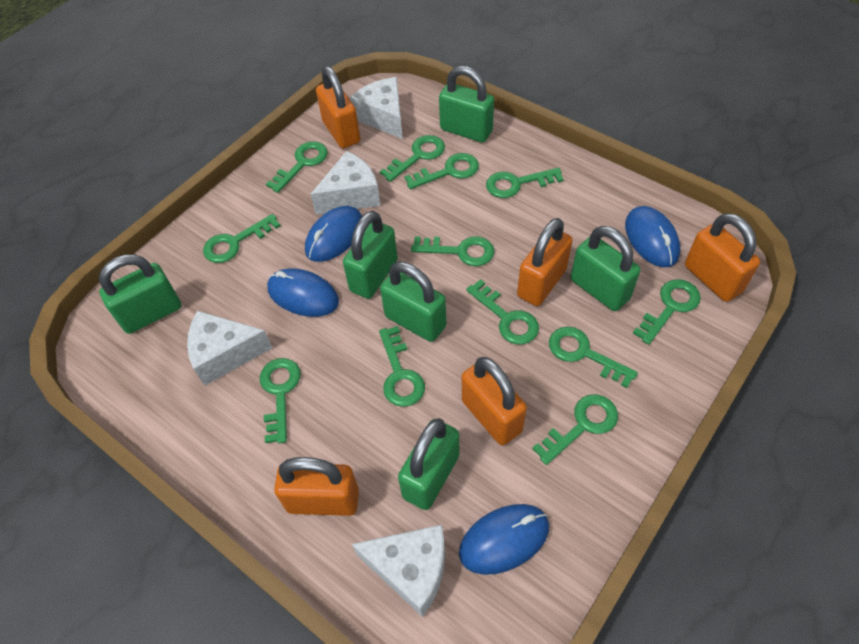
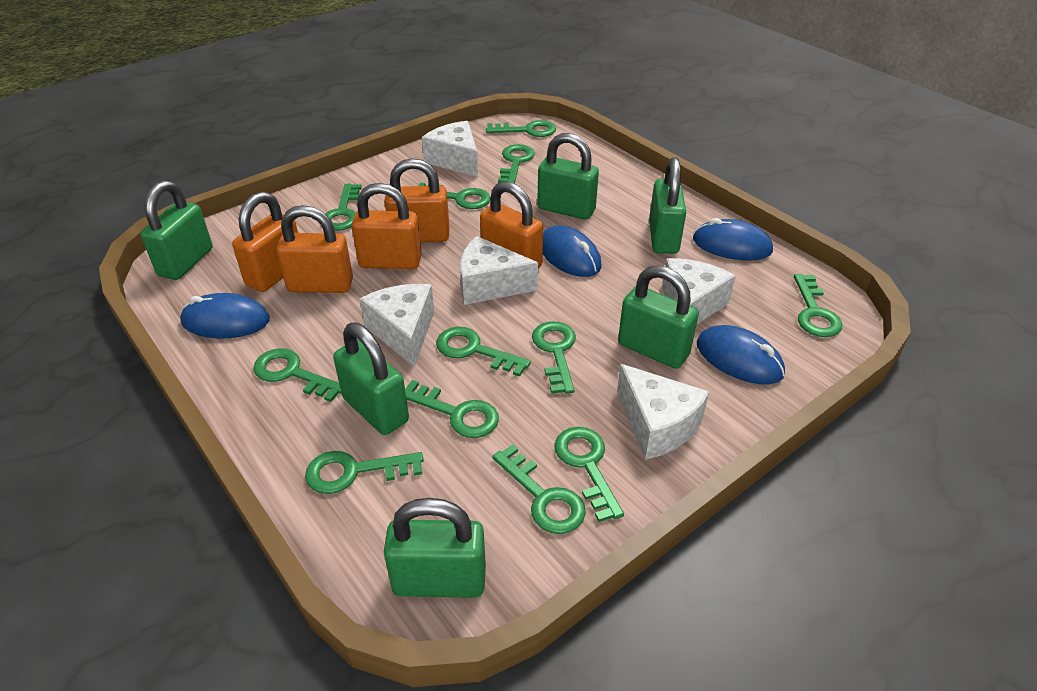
white cheese: [187,311,272,386] [311,151,381,215] [350,77,403,139] [352,525,445,617] = 4 -> [360,284,434,367] [422,121,478,177] [460,236,538,305] [617,364,709,460] [662,258,736,324] = 5

